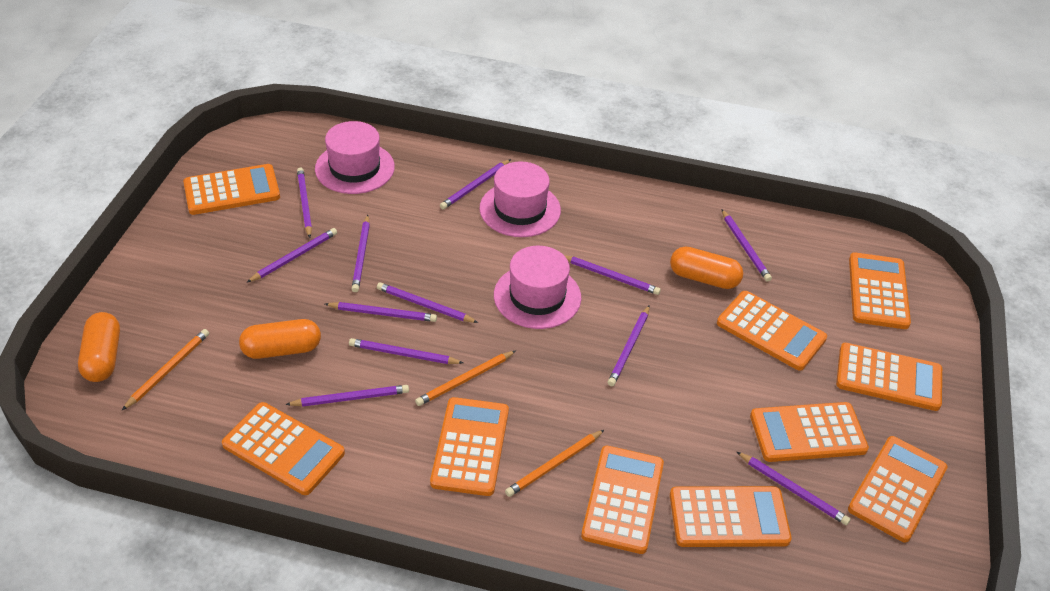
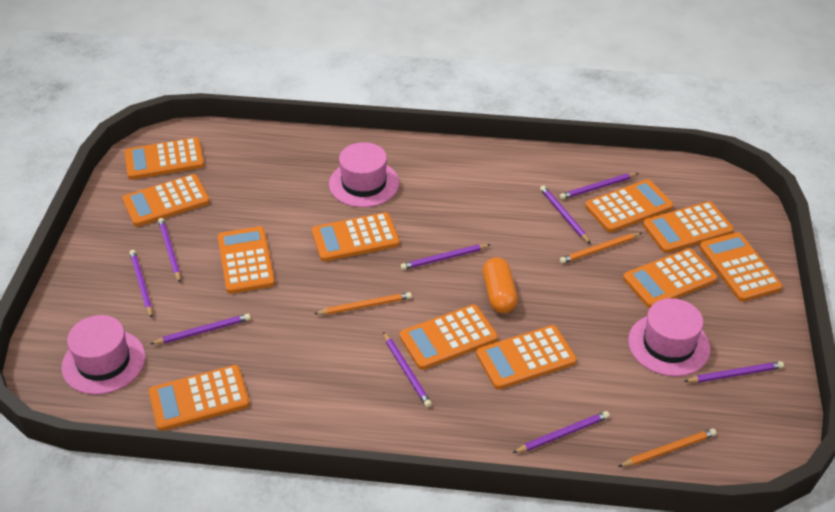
orange calculator: [183,164,280,215] [222,402,345,495] [430,397,509,496] [581,446,664,554] [670,486,792,547] [717,291,827,371] [750,402,869,462] [836,343,942,411] [848,436,948,543] [849,253,911,329] = 10 -> [122,174,210,227] [125,137,204,180] [149,365,250,431] [218,226,275,294] [312,212,400,262] [399,304,498,370] [476,325,577,389] [585,179,674,233] [623,248,718,308] [643,201,734,253] [699,232,782,302] = 11
orange capsule: [78,312,120,382] [239,319,321,359] [670,246,743,289] = 3 -> [483,257,518,313] = 1
purple pencil: [246,228,337,283] [285,385,409,407] [297,168,312,238] [325,302,437,322] [349,338,463,364] [352,215,370,292] [377,282,478,323] [440,159,511,209] [564,255,661,295] [608,306,649,386] [722,210,772,282] [736,451,851,525] = 12 -> [130,250,152,318] [150,314,251,344] [158,218,181,283] [383,332,432,407] [401,244,491,270] [513,411,610,453] [540,185,591,244] [560,173,638,199] [684,361,784,383] = 9

